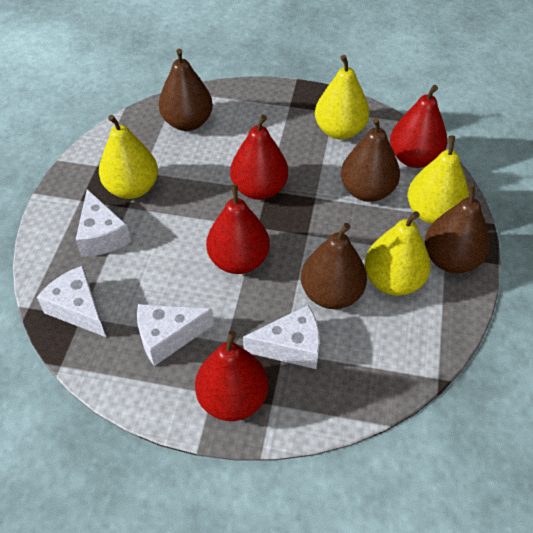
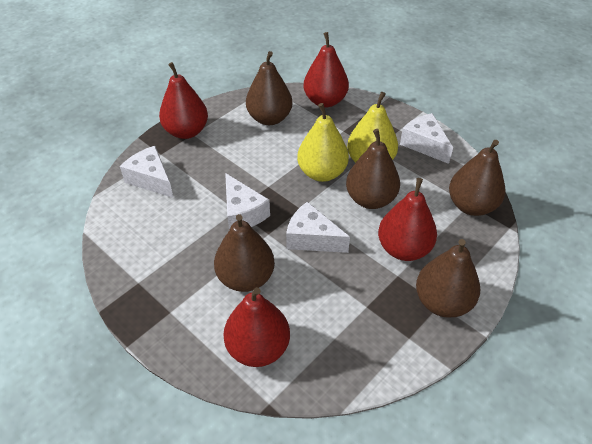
brown pear: [159,49,213,131] [301,223,367,309] [341,118,400,202] [425,184,490,273] = 4 -> [214,214,275,292] [246,51,292,125] [346,129,400,209] [416,239,480,318] [449,140,505,216] = 5
yellow pear: [99,115,158,199] [315,55,369,140] [365,211,431,296] [408,135,469,224] = 4 -> [297,103,349,182] [347,92,398,163] = 2

